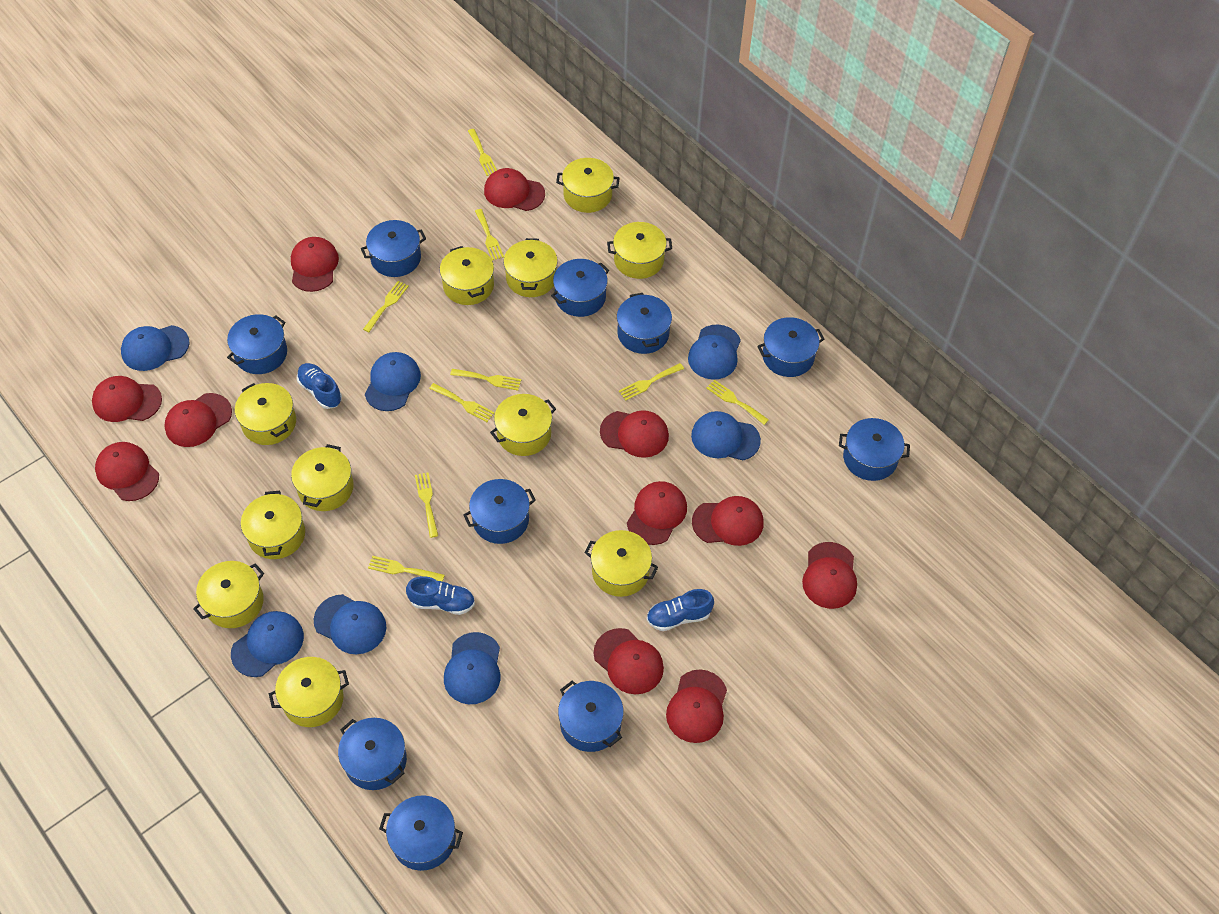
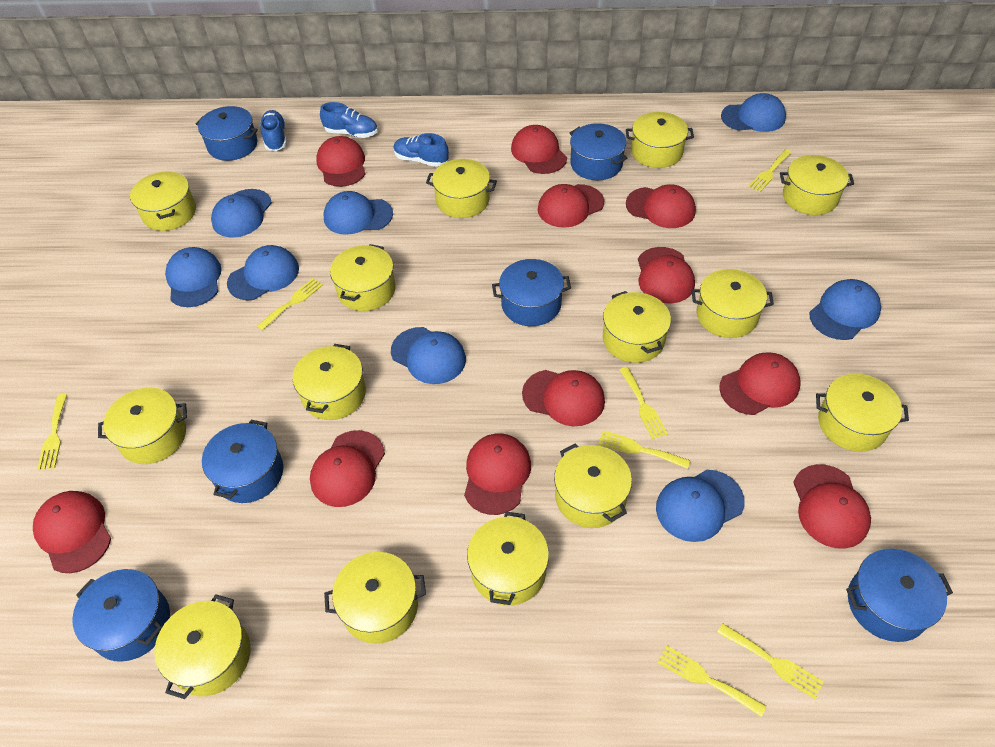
blue cap: [121,325,189,371] [231,611,304,677] [314,594,386,654] [365,352,421,411] [444,632,500,704] [688,324,741,380] [691,411,761,460] = 7 -> [165,247,222,307] [211,189,272,238] [227,245,299,300] [324,191,393,235] [391,327,466,384] [656,470,744,542] [721,93,786,132] [809,279,881,340] = 8
blue pot: [227,314,287,374] [338,718,407,790] [361,220,426,277] [379,795,463,871] [463,479,536,544] [551,259,609,317] [558,681,624,752] [617,293,672,354] [757,317,825,377] [839,418,910,481] = 10 -> [72,569,170,662] [196,106,258,161] [202,420,283,503] [492,259,571,326] [570,123,627,180] [846,549,953,642] = 6
yellow fork: [363,281,409,332] [368,556,445,582] [415,472,438,538] [429,383,495,422] [450,369,521,391] [468,129,497,176] [475,209,504,260] [619,363,684,401] [706,380,769,425] = 9 -> [37,394,67,470] [257,278,323,331] [598,430,691,469] [620,367,668,440] [658,645,766,717] [717,623,824,699] [749,149,792,192] = 7
yellow pot: [193,561,264,628] [235,383,296,445] [241,491,305,559] [269,657,349,727] [291,444,354,511] [440,246,494,305] [490,394,556,456] [504,238,558,297] [556,158,619,213] [585,530,658,597] [607,222,672,279] = 11 -> [98,388,187,464] [130,171,196,231] [154,594,251,699] [293,344,366,420] [324,552,426,644] [330,244,396,311] [426,159,497,218] [467,512,549,606] [554,443,632,528] [603,291,671,363] [626,112,694,168] [692,269,774,338] [780,155,854,215] [816,374,909,452] = 14

